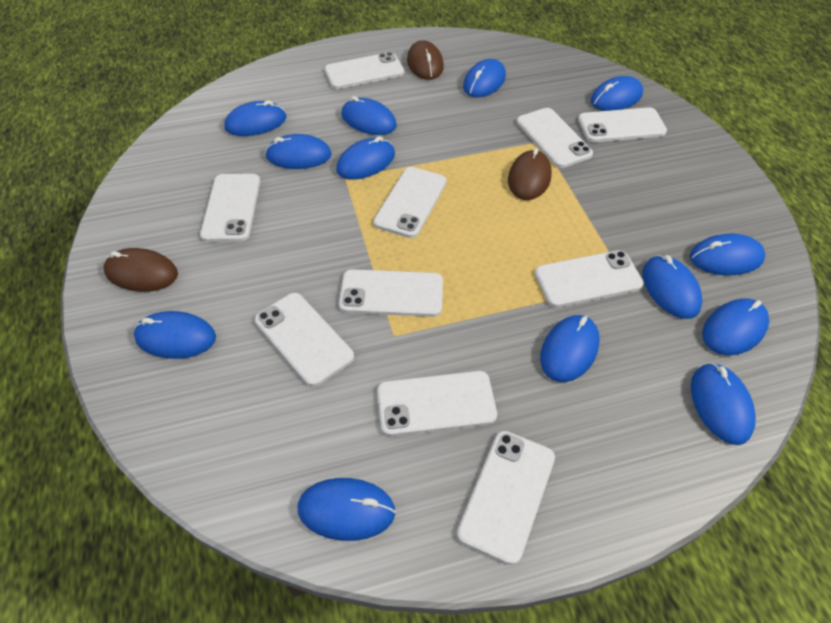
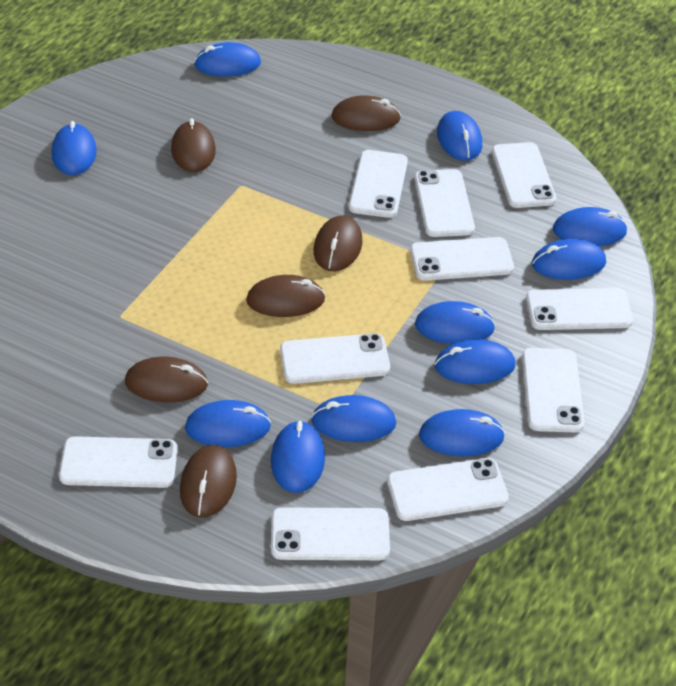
blue mouse: [134,311,216,359] [224,100,286,136] [265,134,332,169] [298,478,396,541] [336,136,395,180] [341,96,397,135] [463,59,506,97] [540,315,600,382] [591,76,643,111] [643,255,702,319] [690,234,766,275] [691,363,756,445] [702,299,769,355] = 13 -> [51,121,97,175] [185,400,271,447] [194,42,261,76] [271,420,325,493] [311,395,396,442] [415,301,495,344] [419,409,505,457] [435,339,515,384] [437,111,482,161] [532,239,606,280] [553,207,628,246] = 11
brown mouse: [104,248,178,292] [407,40,444,80] [508,148,552,200] = 3 -> [125,356,208,402] [171,118,216,172] [180,445,237,518] [246,275,325,317] [314,215,363,271] [331,95,401,131] = 6

